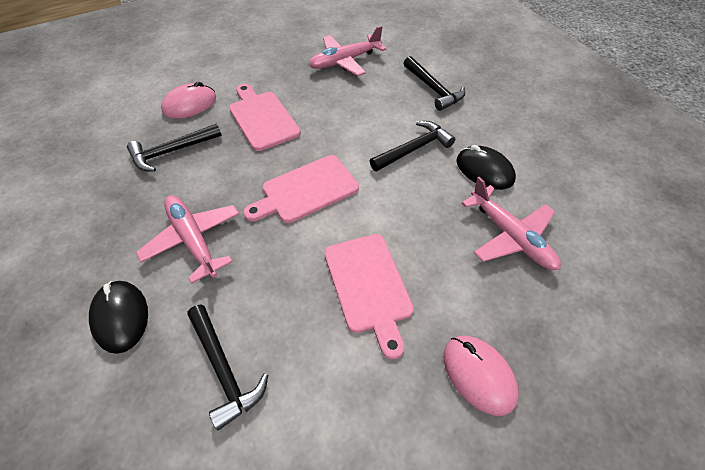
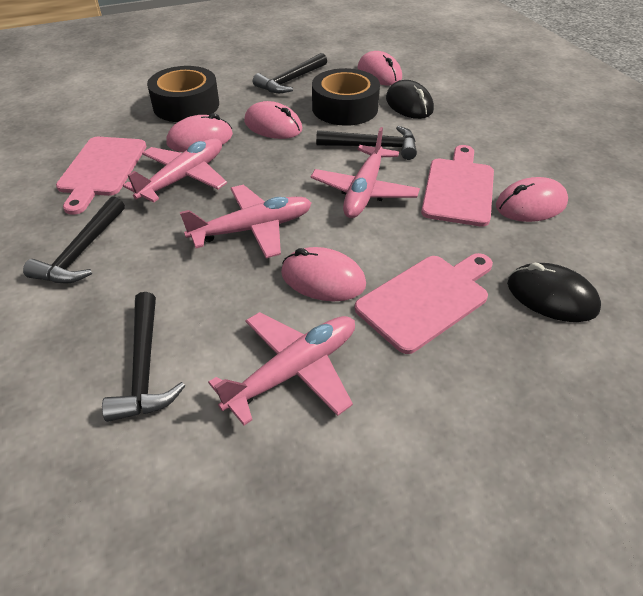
black tape: none = 0 -> [147,66,219,122] [312,68,380,126] = 2
pink mouse: [161,82,216,119] [444,335,519,416] = 2 -> [167,113,233,152] [244,101,302,139] [281,247,366,301] [357,51,402,85] [496,177,568,222] = 5
pink plane: [136,195,239,283] [308,26,386,76] [462,177,561,270] = 3 -> [123,138,227,202] [180,185,312,258] [208,312,355,426] [311,127,420,218] = 4

